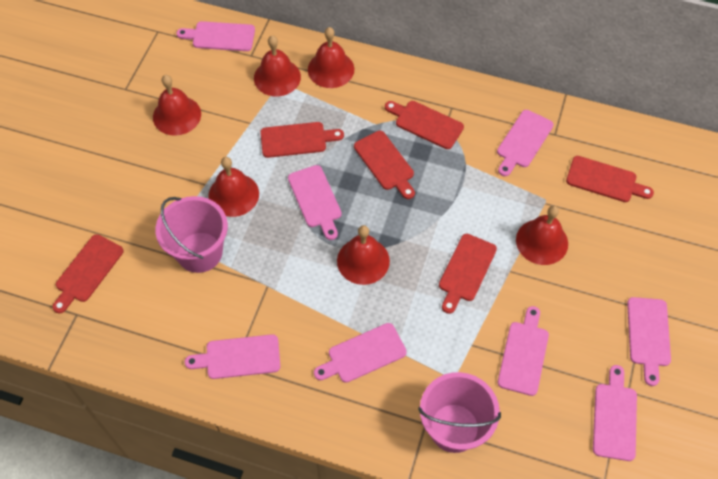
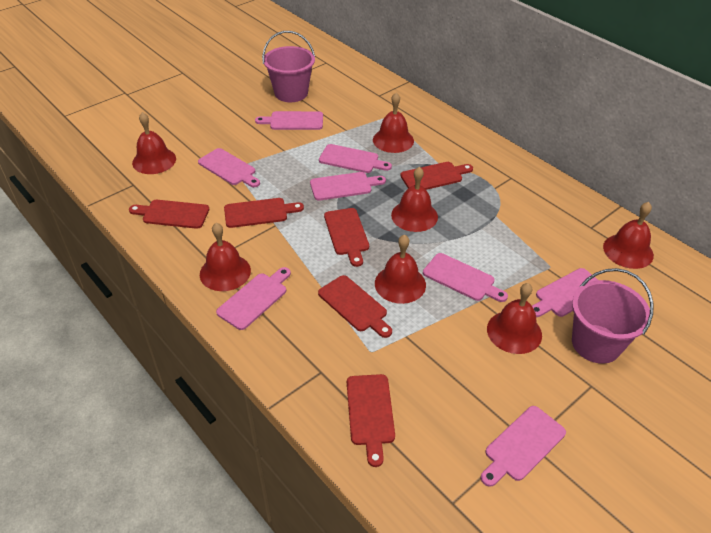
red bell: [153,75,201,136] [208,157,259,217] [254,36,301,96] [308,27,354,88] [337,225,390,285] [516,206,568,265] = 6 -> [132,112,176,174] [200,223,251,291] [373,93,414,153] [375,234,426,304] [391,167,438,232] [487,283,542,354] [603,202,654,269] = 7

